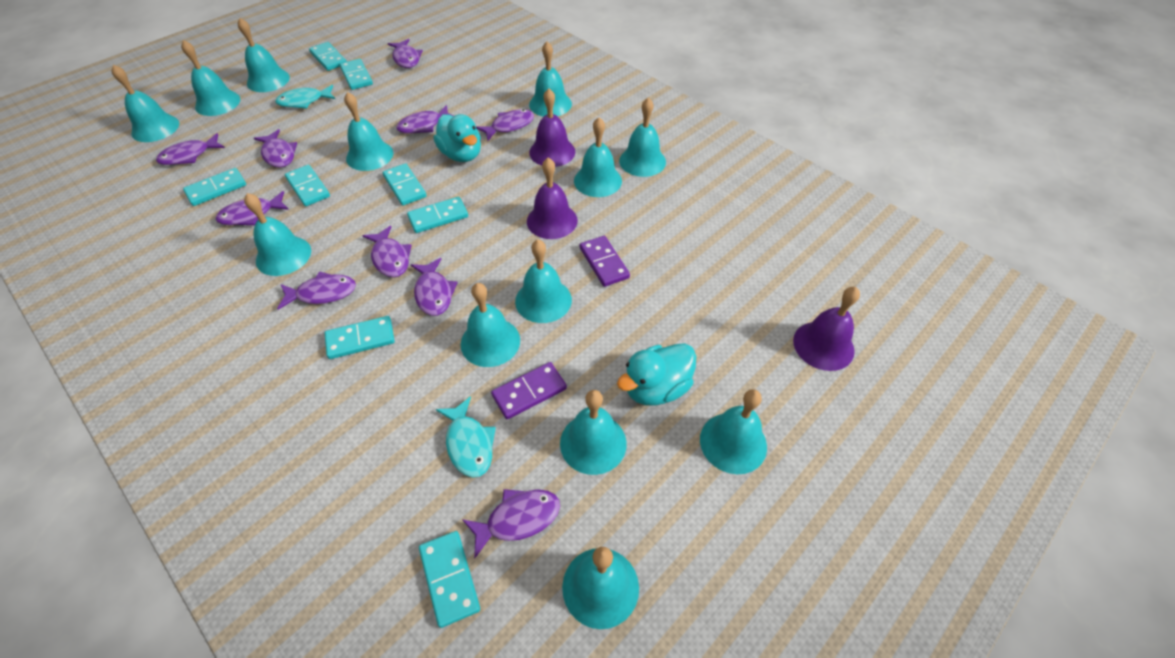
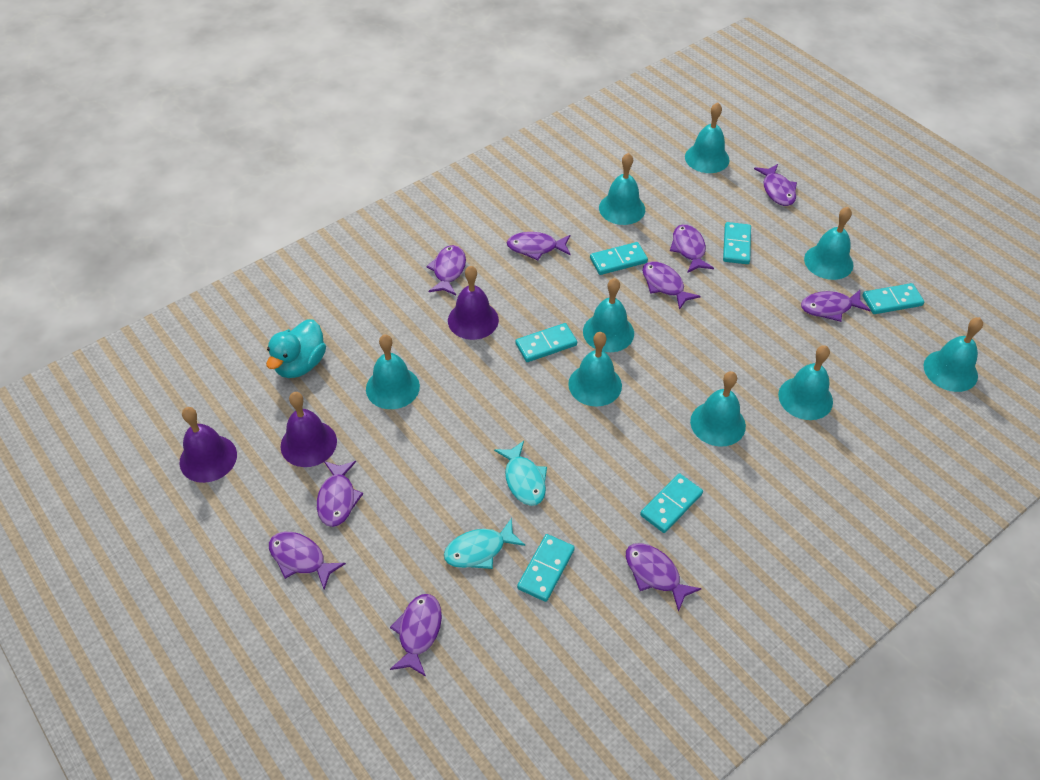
purple domino: [491,362,567,419] [580,236,630,287] = 2 -> none = 0
turquoise bell: [112,65,179,142] [181,40,240,116] [238,18,290,92] [244,193,311,276] [344,92,393,171] [461,283,520,367] [515,239,572,323] [529,41,572,117] [560,390,627,475] [562,547,639,629] [574,117,622,197] [619,97,666,177] [700,389,767,474] = 13 -> [366,334,420,409] [568,332,622,407] [583,278,634,352] [599,153,645,225] [685,102,730,173] [690,371,746,447] [778,345,833,420] [804,207,853,280] [924,317,983,392] = 9
turquoise domino: [183,168,246,206] [285,165,330,206] [309,42,347,71] [325,316,395,359] [340,59,373,90] [383,163,427,206] [407,197,468,233] [419,531,480,628] = 8 -> [515,323,577,362] [517,534,575,602] [590,242,648,275] [640,473,703,533] [723,222,751,264] [862,283,924,314] = 6
turquoise duck: [434,114,481,162] [617,343,696,406] = 2 -> [266,319,326,378] = 1

